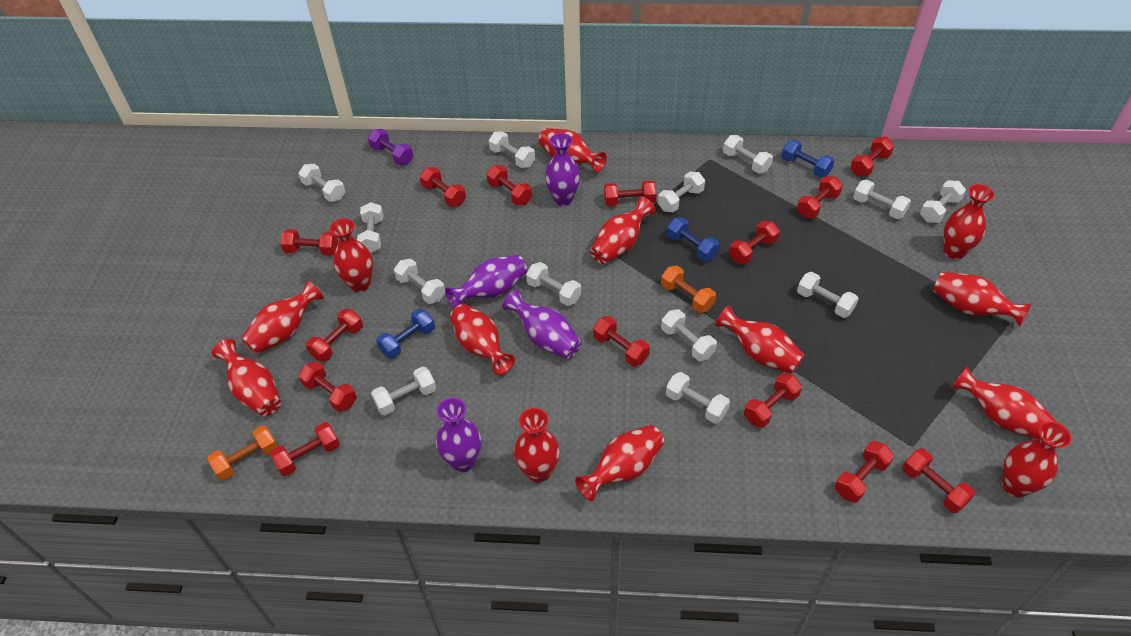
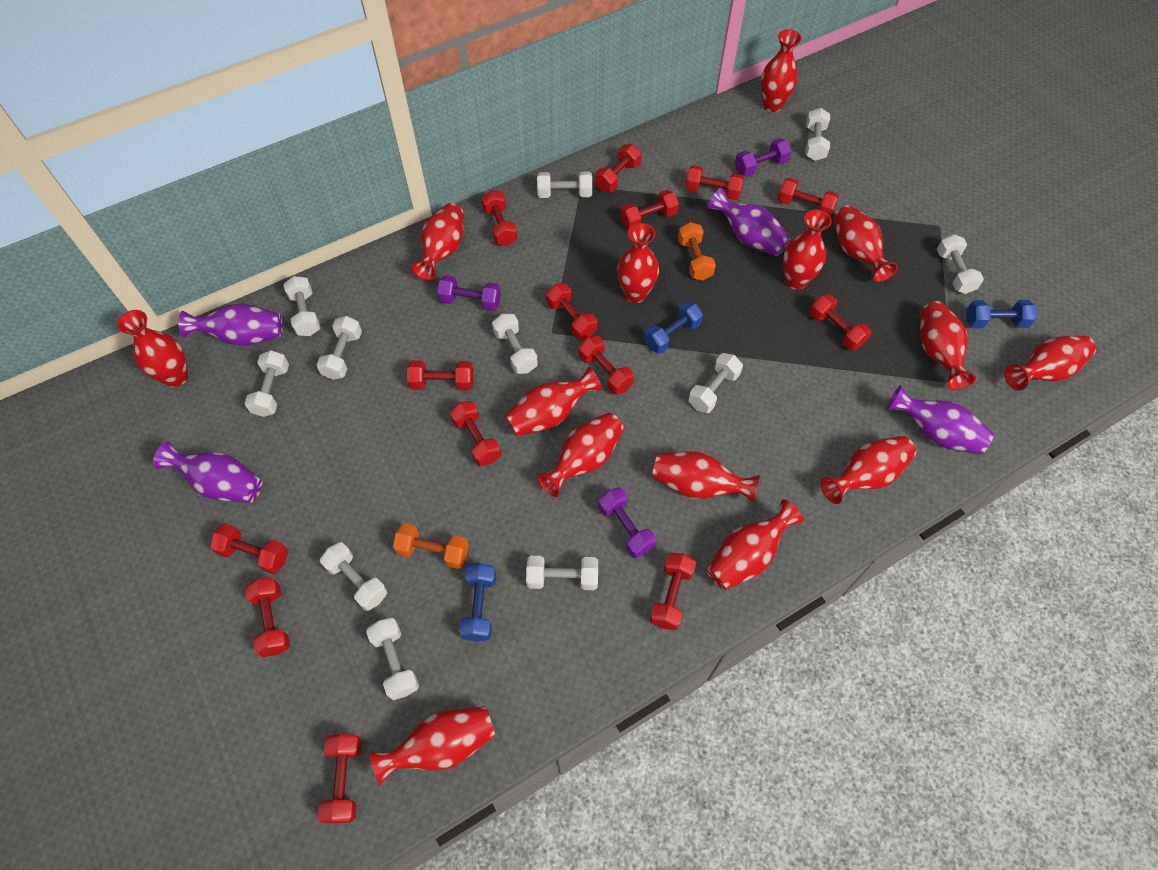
purple dumbbell: [368,129,413,165] = 1 -> [437,275,501,311] [598,487,657,558] [735,138,792,177] = 3
red vase: [212,339,281,416] [241,281,324,354] [330,218,373,292] [450,304,515,375] [514,408,560,483] [538,128,607,172] [575,425,664,501] [590,197,656,264] [715,305,805,374] [933,272,1031,326] [943,184,994,260] [952,366,1056,440] [1002,421,1072,498] = 13 -> [117,310,188,387] [369,707,495,786] [412,203,464,280] [505,366,602,437] [537,413,624,497] [617,223,659,303] [652,451,760,504] [707,499,804,590] [761,30,802,112] [783,209,832,290] [820,436,916,504] [833,205,898,282] [920,301,976,390] [1005,335,1096,391] = 14
white dumbbell: [299,164,345,202] [357,202,384,253] [371,366,436,415] [394,259,445,304] [489,131,535,168] [526,262,581,306] [658,172,705,212] [661,309,717,361] [666,372,730,424] [723,135,773,173] [797,272,859,318] [853,179,911,219] [920,181,966,223] = 13 -> [244,350,289,417] [283,276,320,336] [317,316,362,380] [320,542,387,611] [366,618,419,700] [492,314,538,374] [526,556,598,590] [537,172,592,198] [688,353,743,413] [805,108,830,161] [937,234,984,294] = 11

